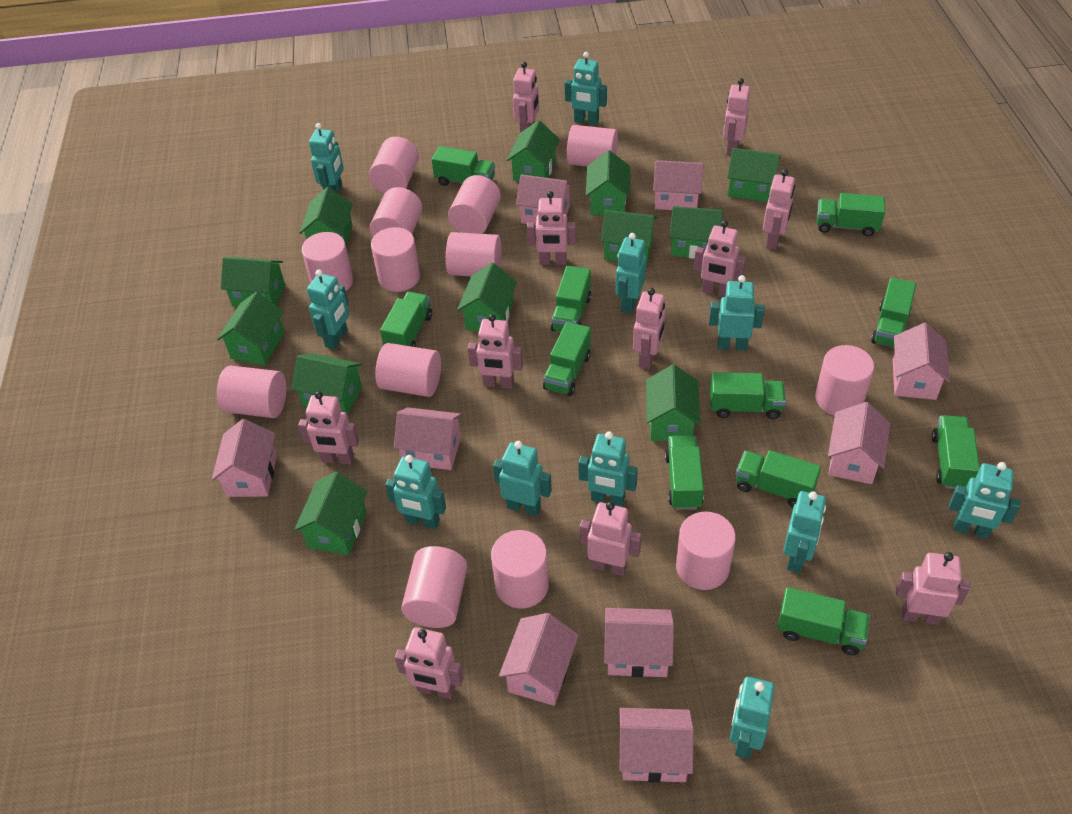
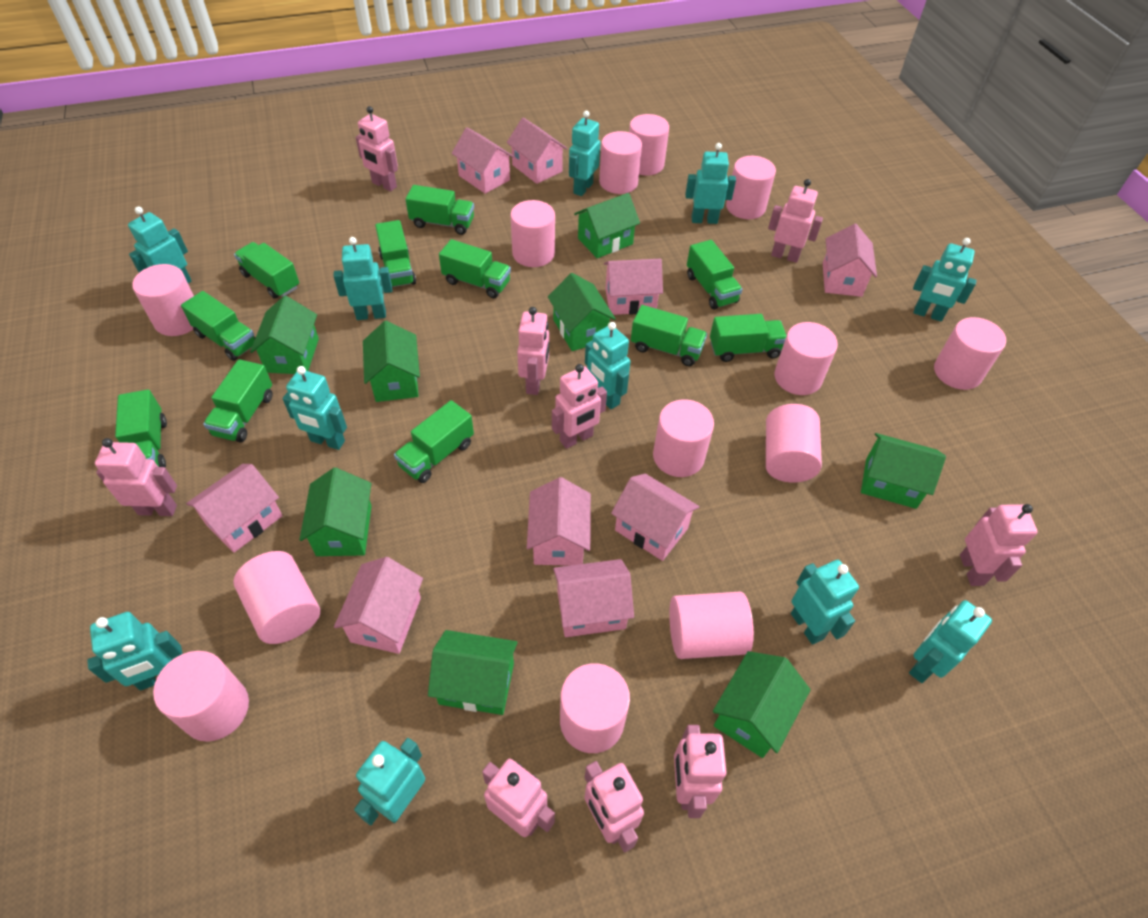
green house: [217,292,284,365] [221,257,285,307] [291,353,362,415] [294,472,367,555] [299,187,353,246] [457,263,517,332] [507,120,560,181] [586,150,630,215] [601,210,657,265] [646,364,700,441] [669,206,723,259] [727,148,780,202] = 12 -> [250,296,319,374] [299,468,372,556] [363,321,420,402] [428,630,518,715] [548,273,616,351] [574,193,640,258] [713,651,811,758] [861,433,946,509] = 8
pink robot: [298,391,359,464] [395,627,464,699] [468,314,523,389] [513,62,539,133] [527,191,576,265] [580,502,642,576] [633,288,665,369] [694,220,746,297] [723,78,750,156] [763,169,795,250] [896,552,970,625] = 11 -> [95,438,177,516] [356,106,398,192] [482,759,555,837] [517,307,549,395] [552,364,607,449] [584,761,644,852] [674,725,727,818] [768,179,823,263] [960,504,1038,586] = 9

